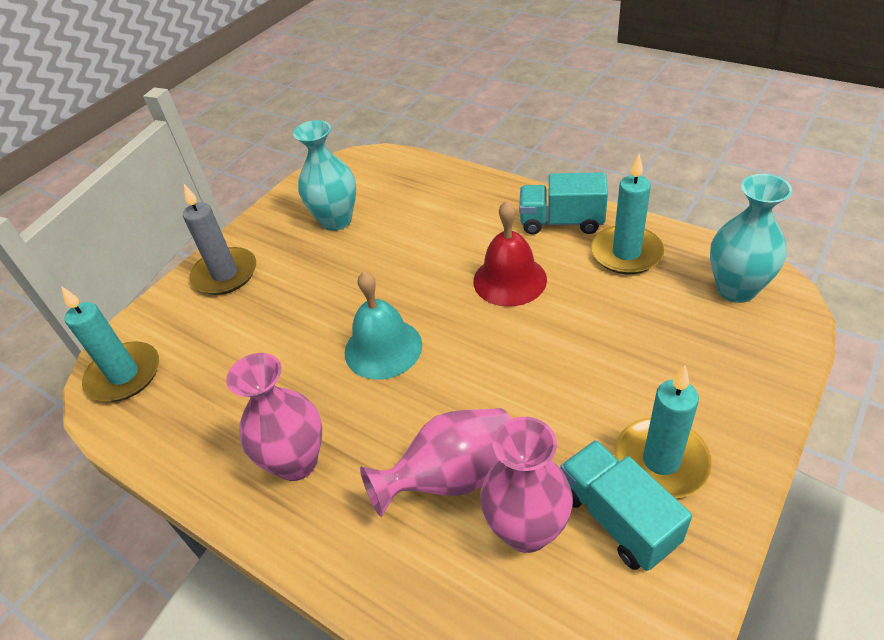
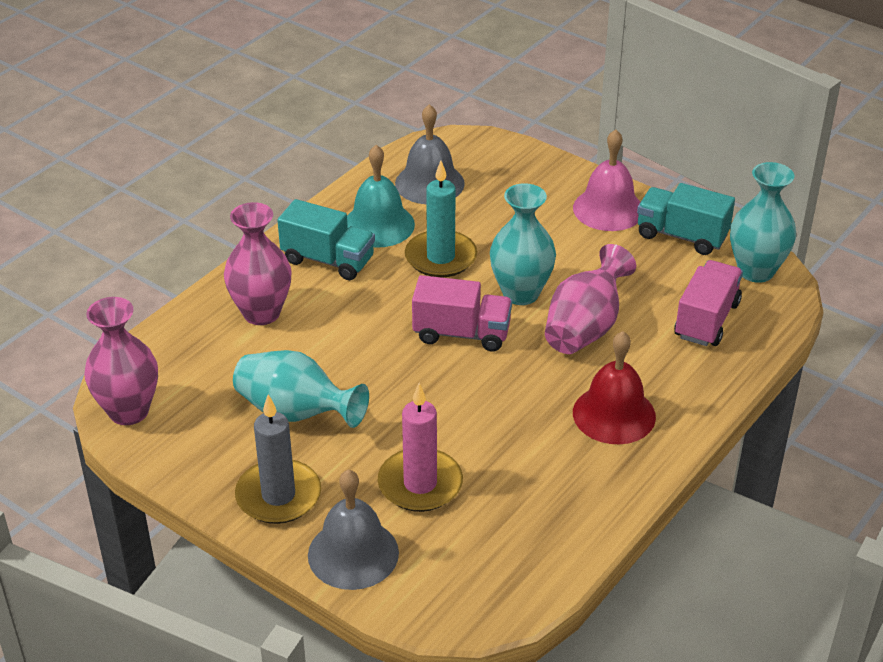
grey bell: none = 0 -> [308,469,399,590] [395,104,465,204] = 2
pink bell: none = 0 -> [573,129,640,231] = 1
pink candle: none = 0 -> [378,383,463,512] = 1
pink truck: none = 0 -> [412,275,512,352] [674,260,743,346] = 2
turquoise candle: [61,286,159,402] [591,154,665,274] [615,365,712,498] = 3 -> [405,161,477,277] = 1
turquoise vase: [293,120,356,231] [710,174,792,303] = 2 -> [233,350,369,428] [490,183,556,305] [730,162,796,283] = 3

